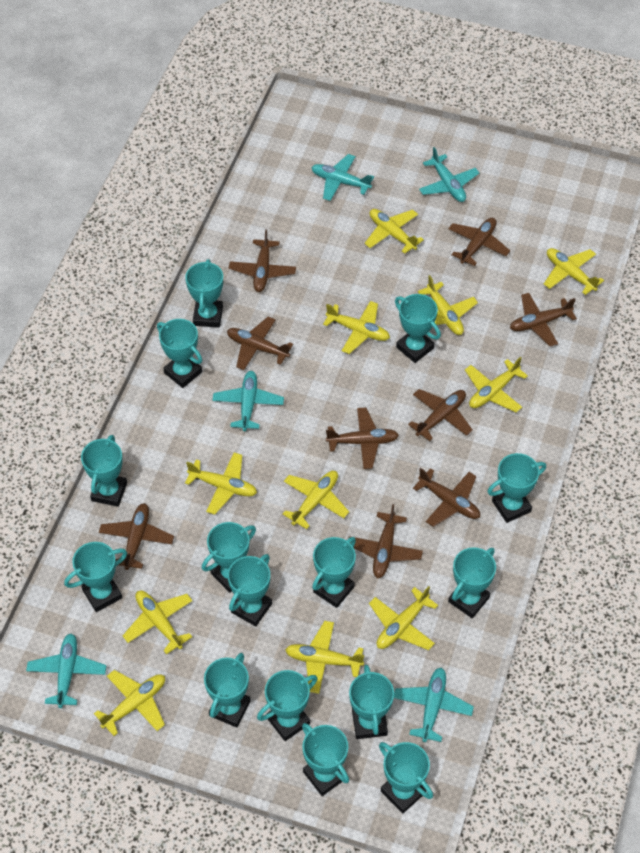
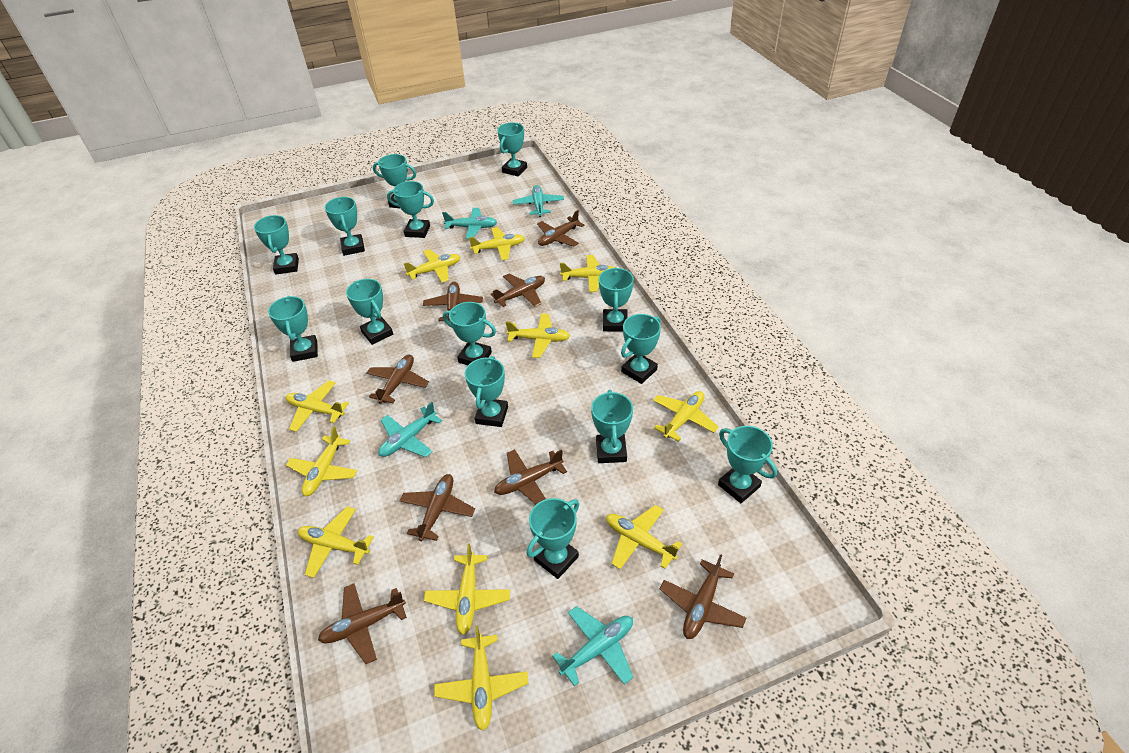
brown plane: [99,503,174,570] [227,317,293,370] [229,229,296,292] [326,407,399,469] [348,504,423,578] [408,389,473,441] [413,468,480,527] [448,218,510,266] [510,293,577,347] = 9 -> [318,583,407,664] [366,354,429,404] [399,474,475,541] [423,282,483,322] [490,274,545,307] [494,449,567,504] [537,210,584,246] [660,554,746,639] = 8
turquoise plane: [26,634,106,708] [212,371,284,431] [311,154,374,201] [394,668,474,742] [419,147,479,202] = 5 -> [378,402,442,457] [442,208,497,239] [513,185,564,217] [552,606,633,686] = 4
turquoise trophy: [64,542,127,612] [81,435,127,507] [157,319,202,388] [185,259,223,328] [202,522,256,593] [204,653,251,728] [227,554,272,626] [257,670,318,741] [302,723,349,796] [312,537,356,608] [349,665,394,739] [379,742,433,814] [395,294,441,363] [448,547,496,618] [487,453,546,523] = 15 -> [254,215,299,275] [268,296,318,362] [325,197,365,256] [346,279,393,345] [373,154,416,208] [387,181,434,238] [443,302,496,365] [465,356,508,427] [497,122,527,176] [527,498,579,579] [591,390,633,463] [599,267,634,331] [621,314,661,384] [718,426,777,503] = 14

